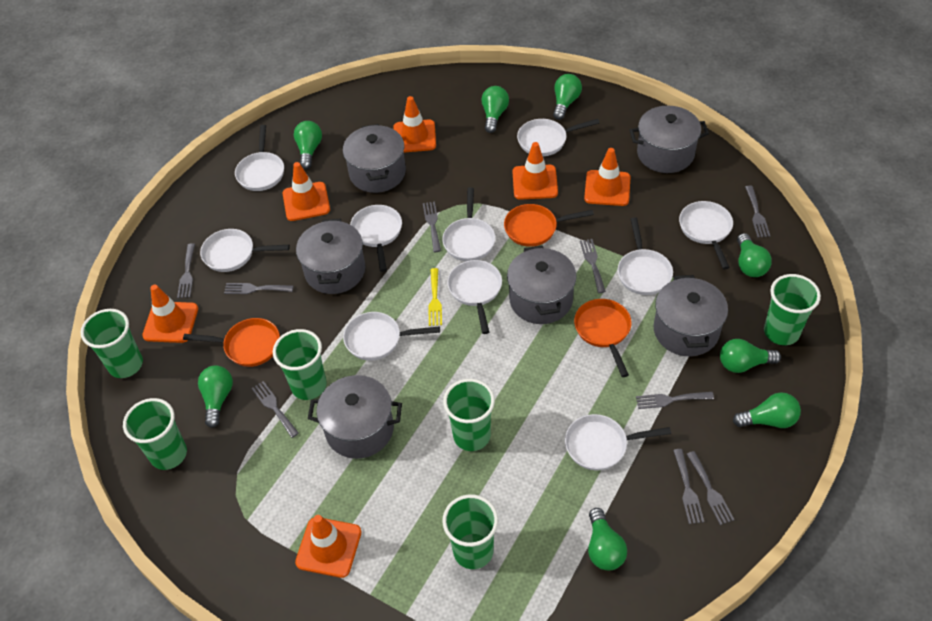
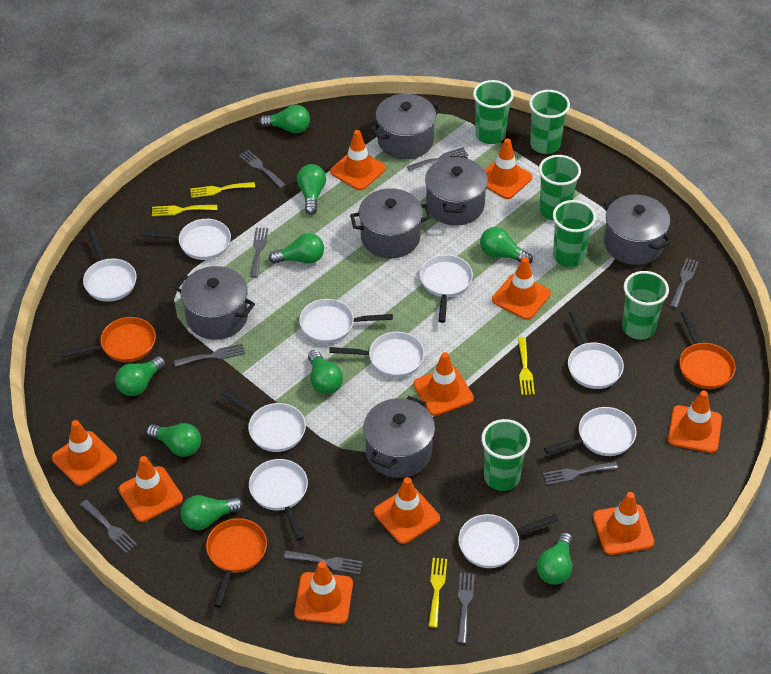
green light bulb: [198,365,233,428] [294,121,322,169] [481,86,509,133] [553,74,582,120] [588,508,627,571] [720,339,781,373] [733,392,801,428] [737,233,772,277] = 8 -> [115,356,166,396] [146,423,201,457] [181,495,243,530] [259,105,310,133] [269,233,324,264] [297,164,326,215] [308,350,343,394] [480,227,533,264] [537,532,573,585] = 9
orange traffic cone: [142,285,198,343] [283,162,330,221] [295,515,362,578] [393,96,436,152] [512,142,558,200] [584,148,630,206] = 6 -> [52,420,117,486] [119,456,183,522] [294,561,353,624] [330,130,386,190] [374,477,440,544] [413,352,474,416] [485,138,532,199] [492,257,551,320] [593,492,654,555] [668,390,722,453] = 10
yellow fork: [428,268,442,326] = 1 -> [152,205,217,216] [190,182,255,198] [428,558,447,628] [518,337,535,395] = 4

